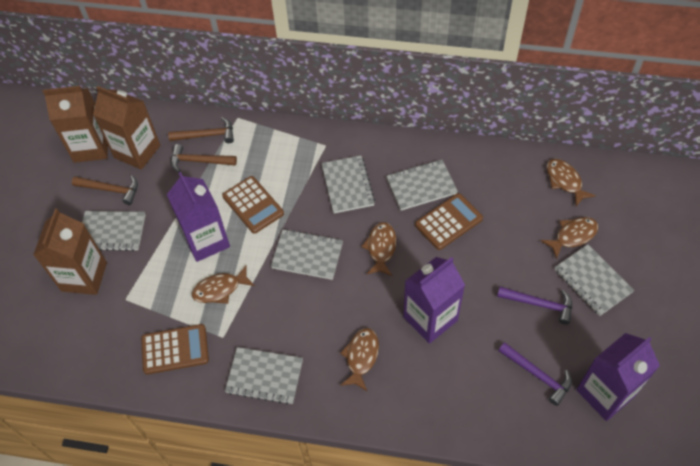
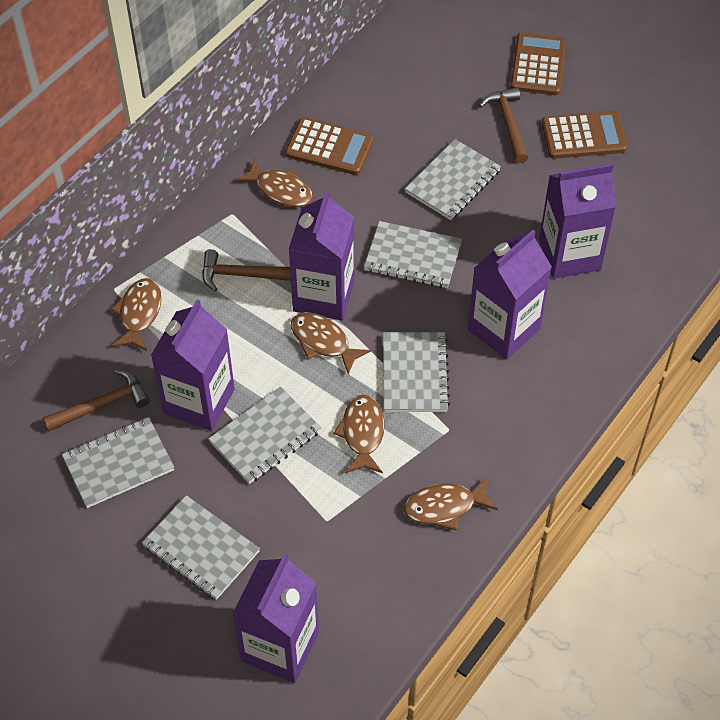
brown carton: [33,208,107,295] [42,86,108,163] [93,86,160,170] = 3 -> none = 0
purple carton: [167,172,230,262] [403,257,465,344] [576,333,660,421] = 3 -> [151,300,235,431] [232,554,319,683] [288,190,354,320] [468,230,552,359] [539,163,616,278] = 5
purple hammer: [497,287,572,325] [498,342,572,406] = 2 -> none = 0

